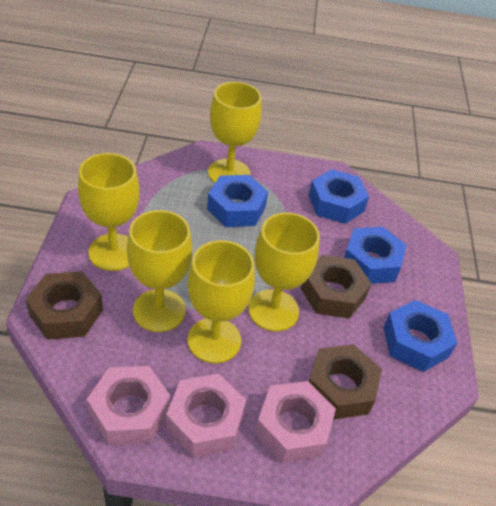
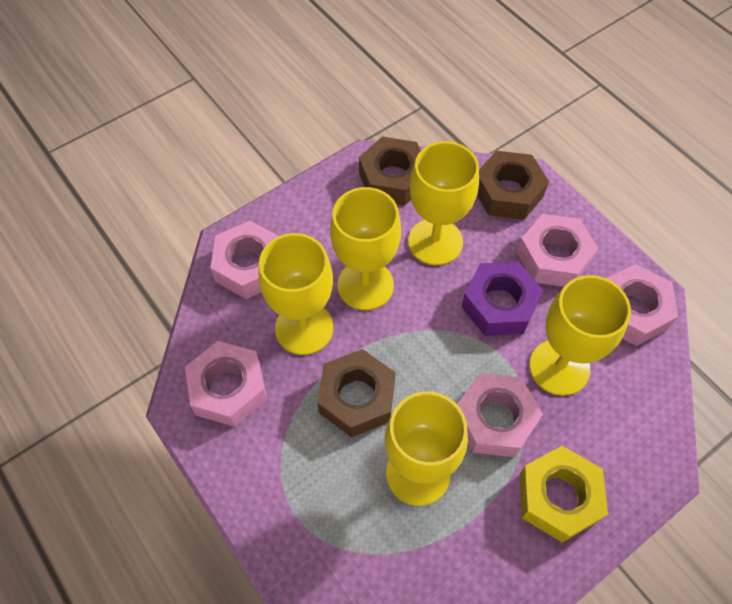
blue nut: [207,175,268,227] [309,169,369,224] [344,227,407,284] [383,300,457,372] = 4 -> none = 0
pink nut: [87,366,170,445] [166,374,246,457] [255,381,336,463] = 3 -> [185,341,267,427] [210,221,279,299] [457,373,543,457] [517,214,598,287] [606,264,678,346] = 5
purple nut: none = 0 -> [461,262,543,336] = 1
yellow nut: none = 0 -> [519,446,608,542] = 1

